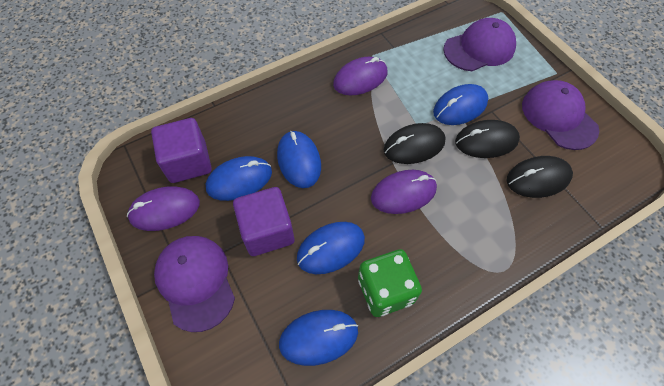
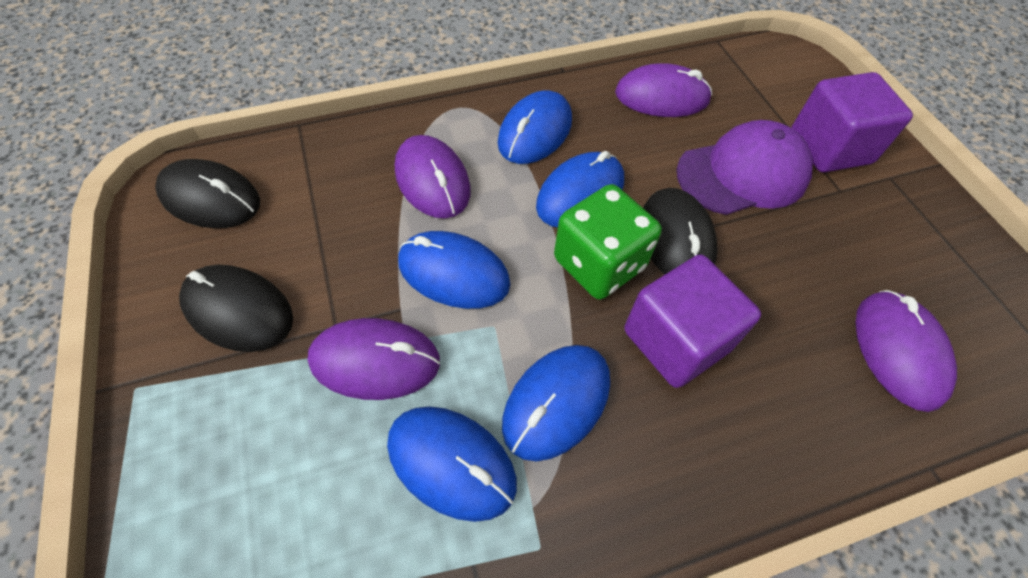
purple cap: [154,236,235,332] [443,18,516,71] [522,80,599,150] = 3 -> [676,120,813,215] = 1
purple mouse: [127,186,200,231] [333,57,387,95] [371,170,437,214] = 3 -> [308,318,440,400] [395,135,471,218] [615,63,712,117] [856,290,957,412] = 4

